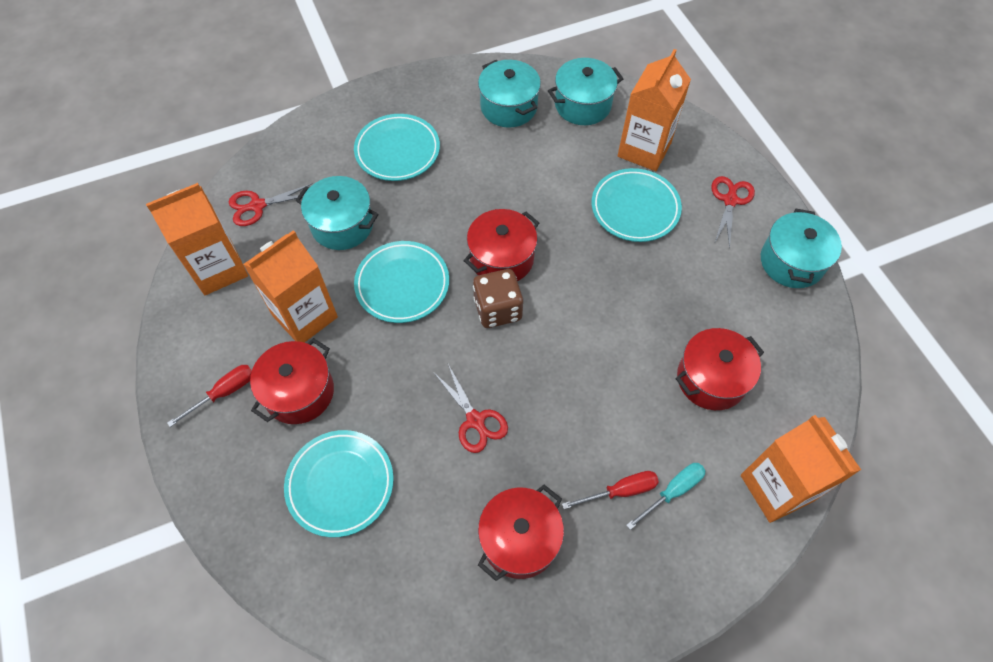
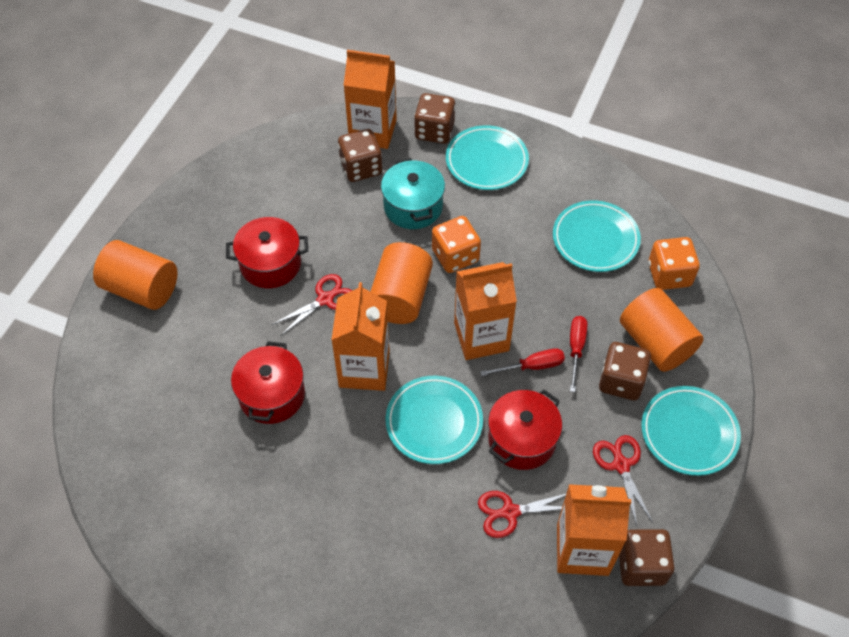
brown dice: [473,269,523,328] = 1 -> [338,129,382,182] [414,93,456,144] [599,342,651,400] [619,529,675,586] = 4
orange cylinder: none = 0 -> [93,240,178,310] [370,242,433,324] [620,288,704,372] = 3
orange dice: none = 0 -> [432,216,481,273] [648,237,700,290] = 2
red pot: [250,338,334,424] [464,209,539,281] [478,485,564,581] [676,328,764,410] = 4 -> [226,217,308,288] [231,341,305,424] [488,389,562,470] = 3
turquoise pot: [296,176,379,250] [478,60,541,128] [548,58,623,125] [761,209,842,288] = 4 -> [381,158,445,229] = 1
turquoise screwdriver: [626,463,706,530] = 1 -> none = 0

